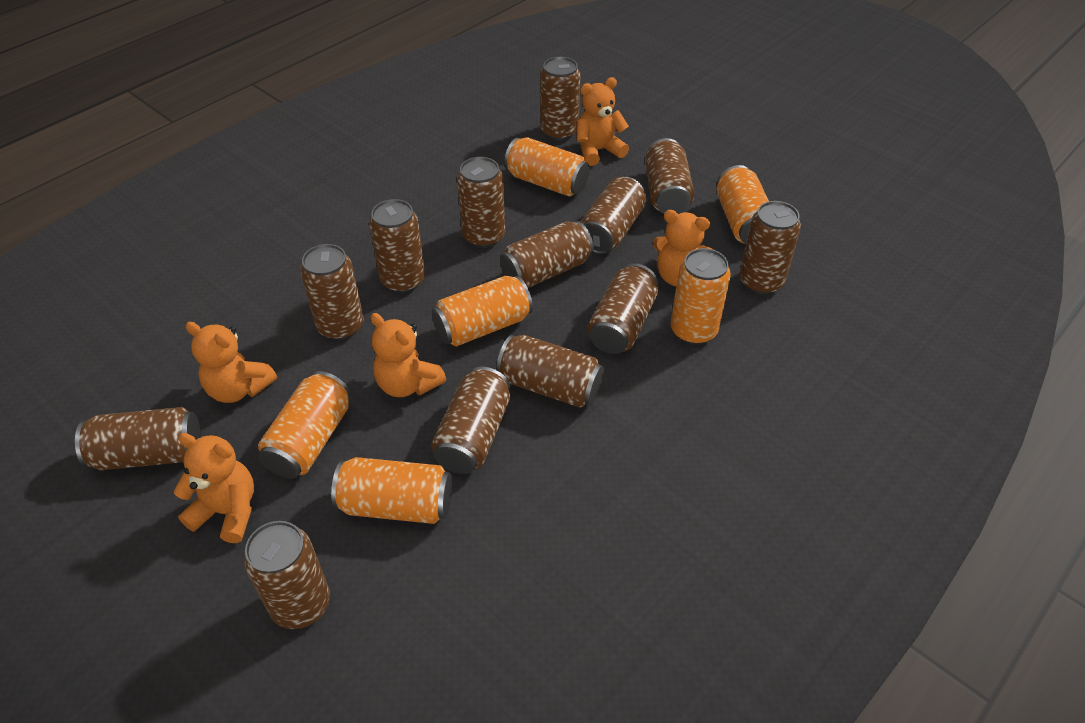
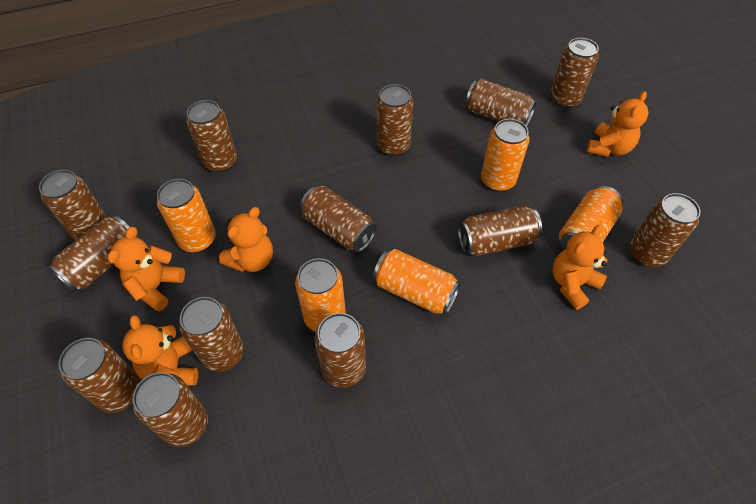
orange can: [258,371,351,479] [331,457,452,524] [432,276,533,347] [504,137,590,197] [670,248,731,345] [716,165,769,244] = 6 -> [157,179,216,252] [295,258,346,332] [373,249,461,315] [481,119,529,191] [559,186,623,250] = 5

